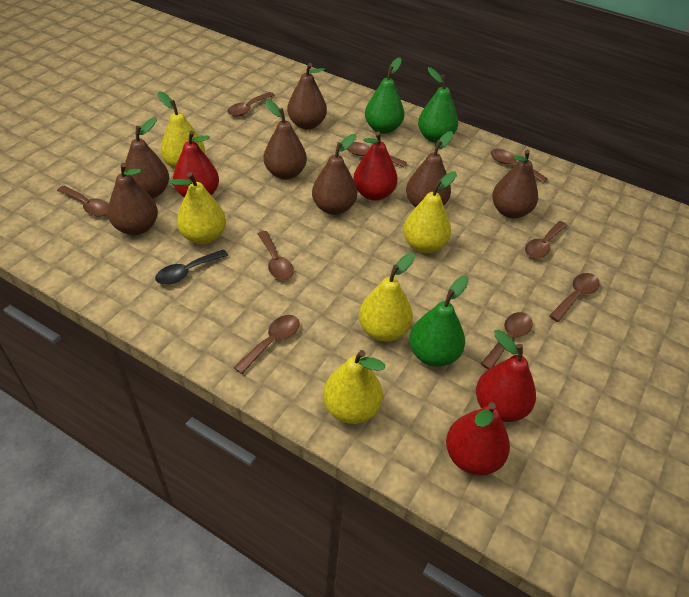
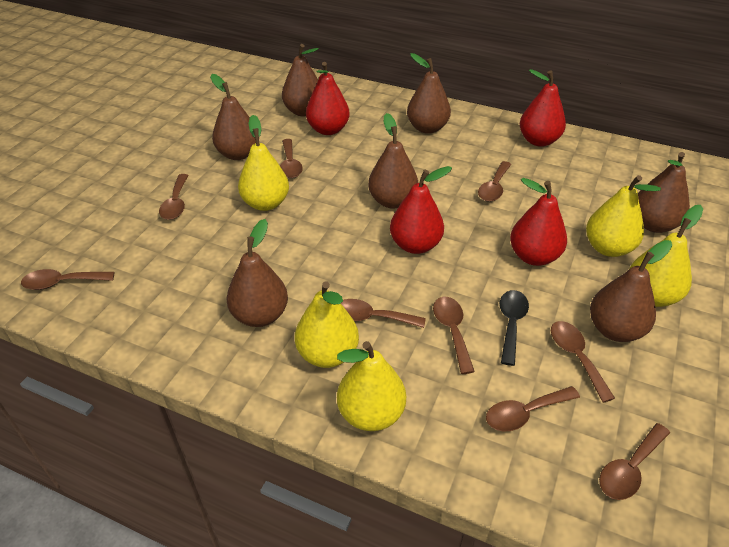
green pear: [365,57,404,134] [409,275,469,367] [418,67,458,143] = 3 -> none = 0

